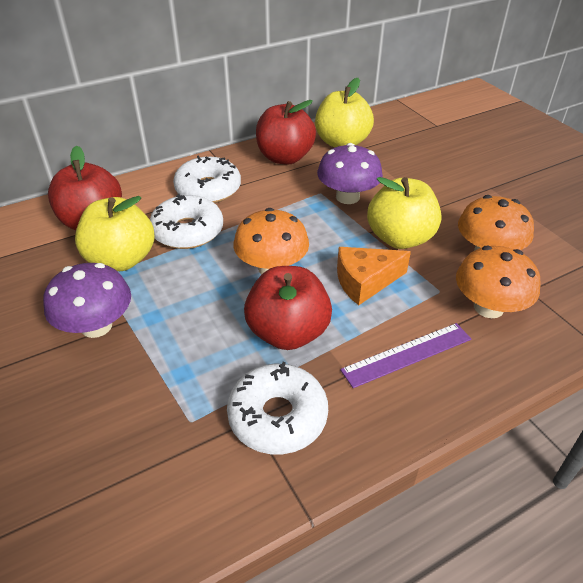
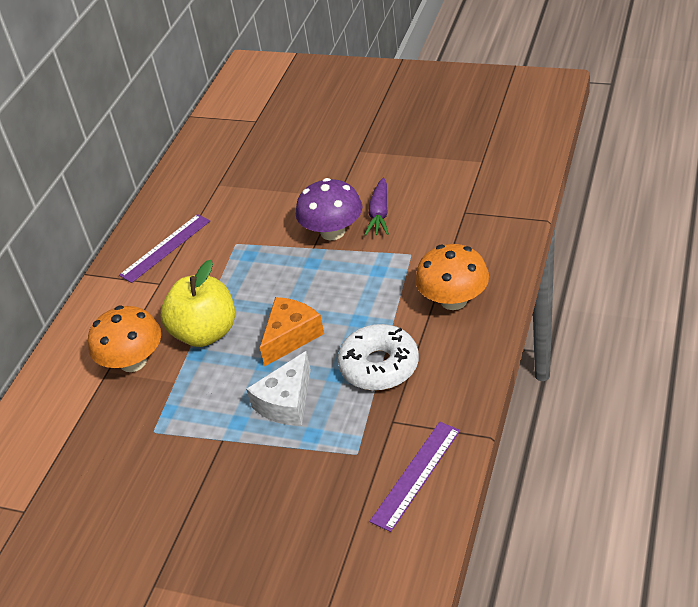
orange mushroom: [233,208,309,274] [456,246,541,318] [458,195,534,251] = 3 -> [88,305,161,372] [415,244,489,310] = 2
purple carrot: none = 0 -> [365,178,389,236] = 1
purple mushroom: [43,263,131,338] [317,143,383,204] = 2 -> [296,178,362,240] = 1
purple ruler: [340,323,471,388] = 1 -> [119,214,210,283] [370,422,460,532] = 2
red apple: [48,145,122,230] [244,266,332,350] [256,100,316,165] = 3 -> none = 0
white cheese: none = 0 -> [246,351,311,426] = 1
white donut: [150,194,223,249] [173,156,241,203] [227,362,328,454] = 3 -> [338,324,419,391] = 1
yellow apple: [75,196,155,271] [315,78,374,147] [367,177,441,249] = 3 -> [161,260,235,347] = 1

